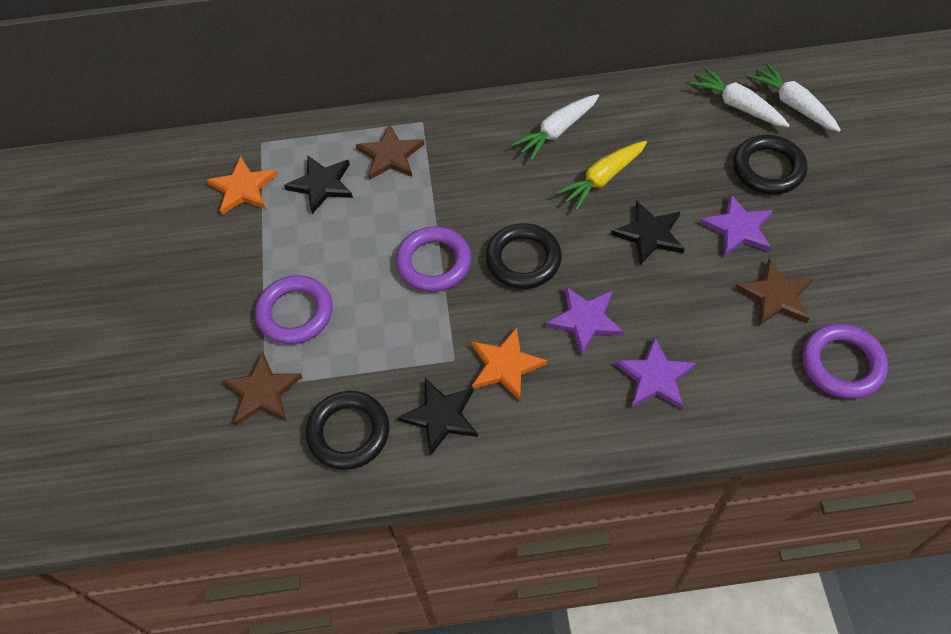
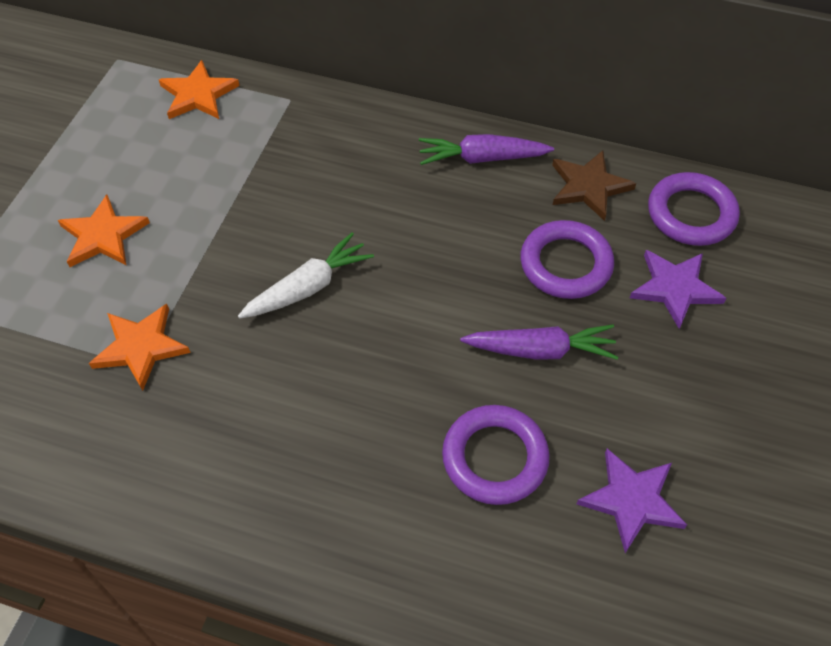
black ring: [306,391,389,470] [486,223,562,289] [733,135,807,194] = 3 -> none = 0
black star: [284,156,353,214] [398,378,478,456] [611,201,684,265] = 3 -> none = 0
brown star: [222,352,302,425] [356,124,425,180] [735,259,813,326] = 3 -> [552,150,636,221] = 1
orange star: [207,156,277,215] [471,327,547,401] = 2 -> [58,195,150,267] [89,304,191,391] [159,60,240,119] = 3
purple carrot: none = 0 -> [419,134,554,165] [460,325,618,360] = 2
purple star: [545,286,624,356] [615,337,697,409] [700,193,773,256] = 3 -> [576,449,687,553] [630,250,726,329] = 2
white carrot: [512,94,599,161] [690,67,790,127] [748,63,841,132] = 3 -> [238,232,374,319] = 1
yellow carrot: [556,141,647,210] = 1 -> none = 0

